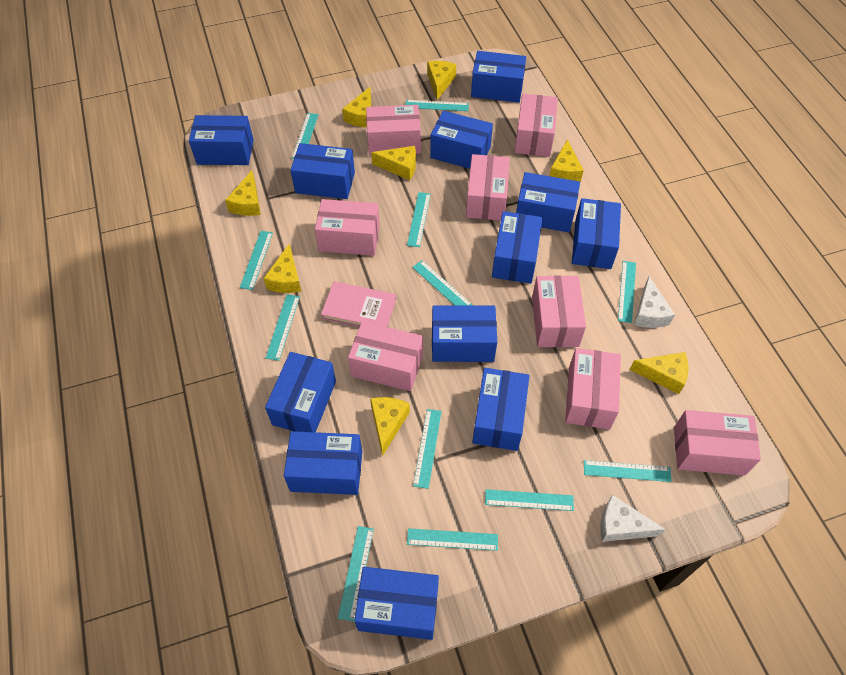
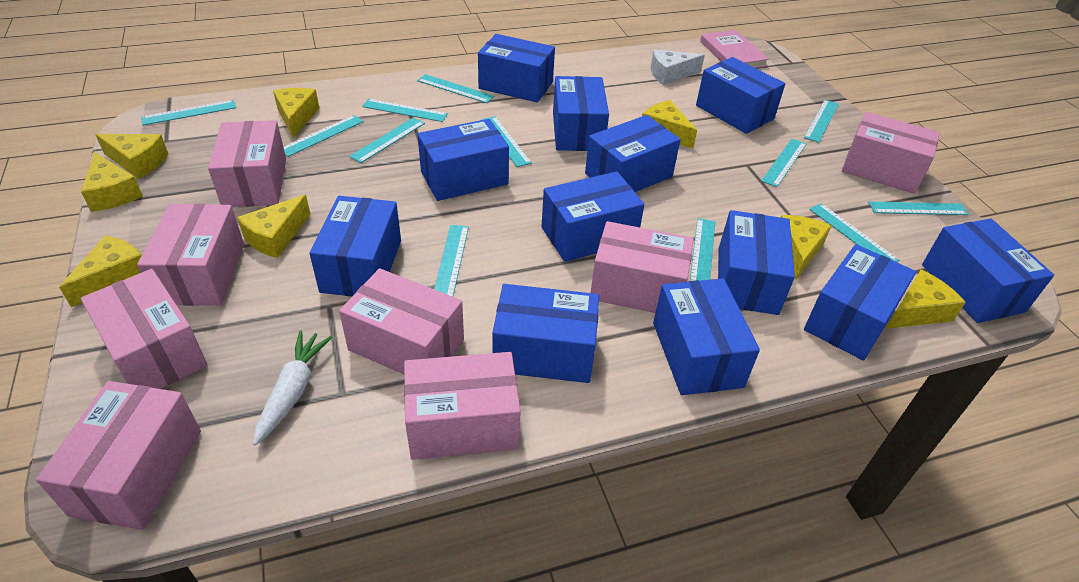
white carrot: none = 0 -> [253,331,333,445] = 1
white cheese: [600,495,666,542] [634,277,675,328] = 2 -> [651,49,705,85] = 1

